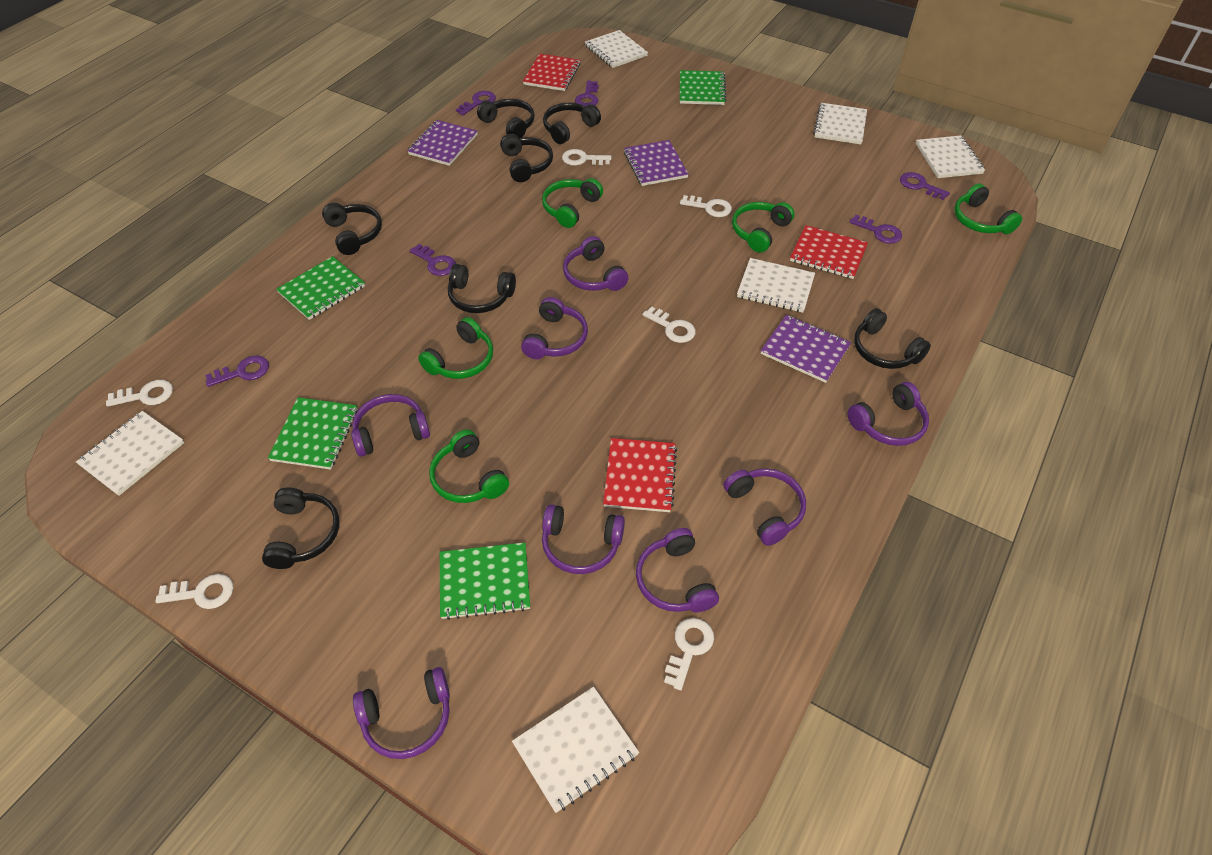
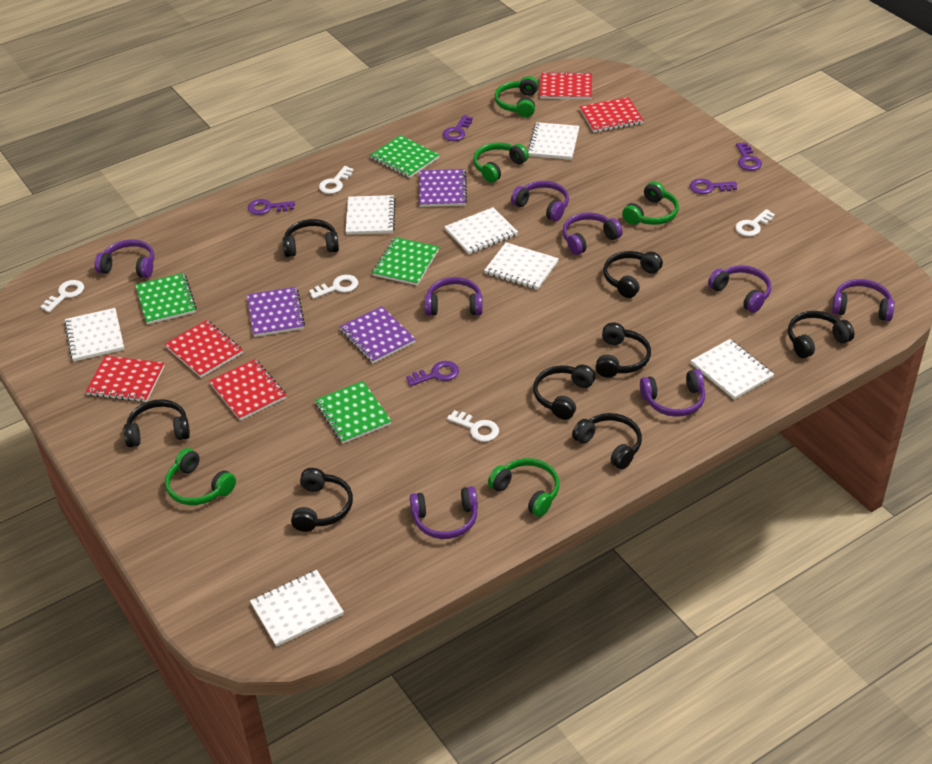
black headphones: [262,487,339,569] [322,203,382,255] [448,264,516,313] [477,99,535,138] [500,133,553,182] [543,102,601,144] [854,308,931,369] = 7 -> [123,399,190,447] [282,219,339,257] [291,468,353,532] [533,364,596,420] [572,413,642,469] [596,322,651,378] [603,251,663,298] [788,311,854,358] = 8
purple key: [205,356,269,387] [410,244,456,276] [456,91,496,115] [575,81,599,106] [849,215,902,244] [900,172,950,200] = 6 -> [248,199,295,215] [406,361,459,386] [443,115,473,141] [690,179,737,194] [736,143,762,171] = 5
red notebook: [523,54,581,91] [603,438,677,512] [790,225,868,279] = 3 -> [86,356,165,402] [165,320,243,378] [209,359,287,421] [540,72,592,99] [579,97,644,132] = 5
white key: [106,380,173,407] [155,574,233,609] [562,149,611,165] [642,306,696,343] [664,618,714,690] [680,195,732,217] = 6 -> [41,280,84,312] [309,275,358,299] [319,166,354,194] [447,410,499,442] [735,209,775,236] = 5
white notebook: [76,411,184,496] [512,687,639,813] [585,30,648,68] [737,258,815,313] [813,103,867,144] [916,135,985,178] = 6 -> [64,308,124,361] [250,570,344,647] [345,195,396,235] [444,207,518,254] [484,242,559,290] [527,122,579,160] [691,339,774,400] = 7

